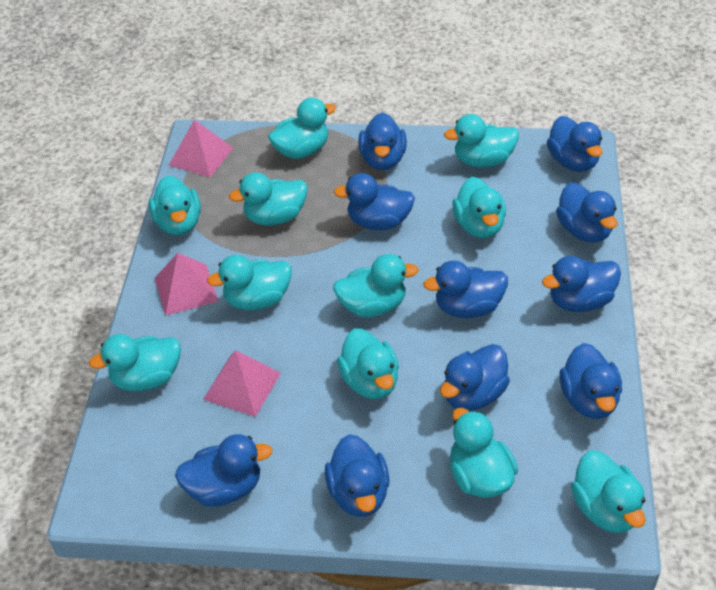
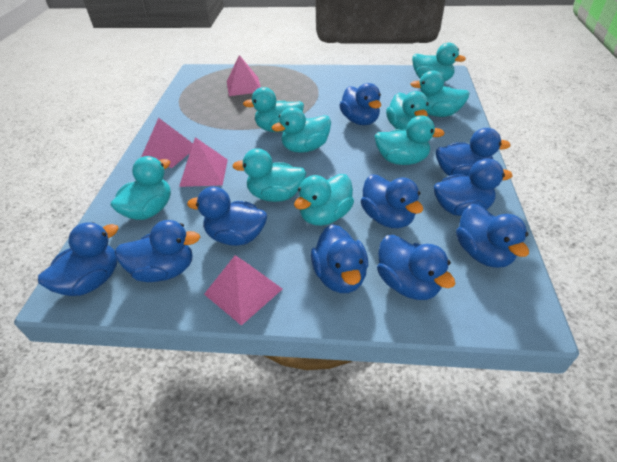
pink pyramid: [155,253,218,316] [168,120,233,177] [203,350,281,417] = 3 -> [141,118,193,168] [179,137,228,187] [204,255,282,326] [227,55,261,96] = 4
turquoise duck: [89,334,181,391] [149,176,201,235] [207,255,292,310] [229,172,307,226] [268,98,336,159] [333,254,419,317] [337,328,399,399] [444,114,519,168] [450,408,518,498] [453,177,506,238] [571,450,646,533] = 11 -> [111,156,171,220] [232,148,306,202] [243,87,304,132] [272,107,331,153] [294,174,354,226] [374,115,445,165] [386,91,429,130] [410,70,470,117] [412,43,466,82] = 9

